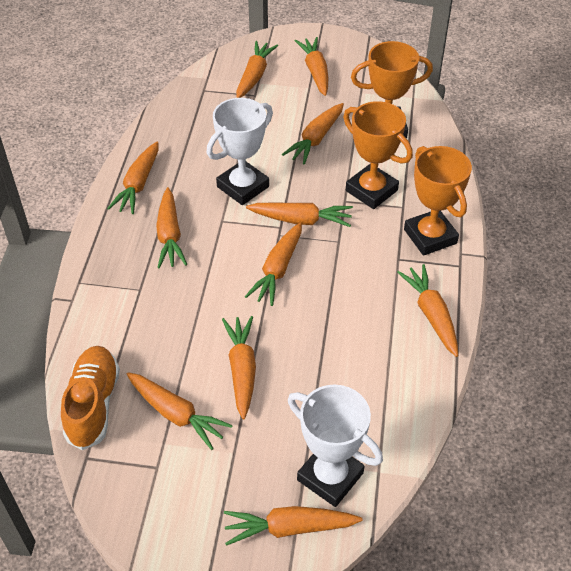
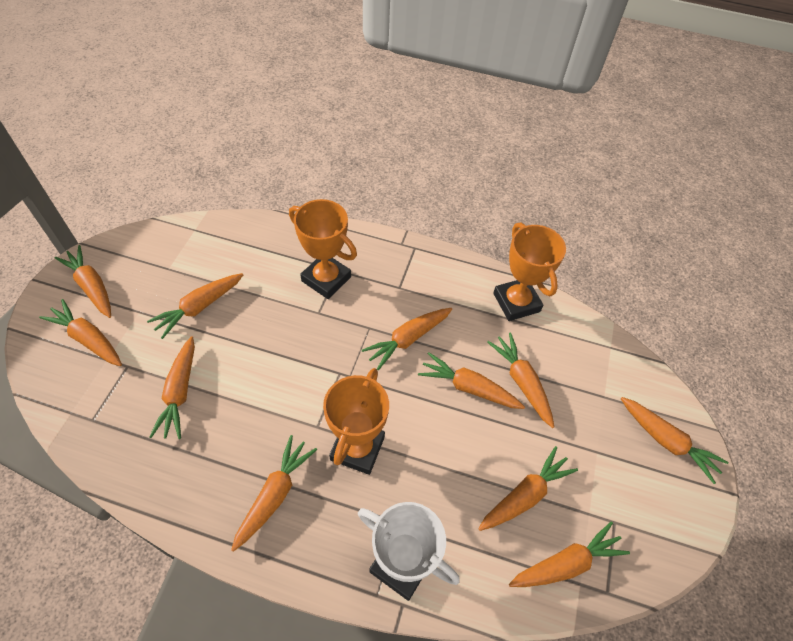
orange shoe: [61,346,120,450] = 1 -> none = 0
white trophy: [207,98,273,205] [288,385,383,507] = 2 -> [358,502,460,601] = 1

